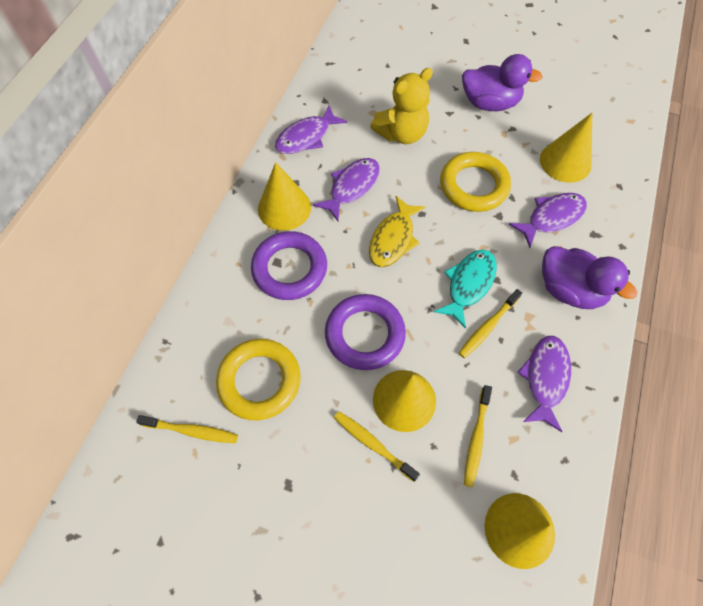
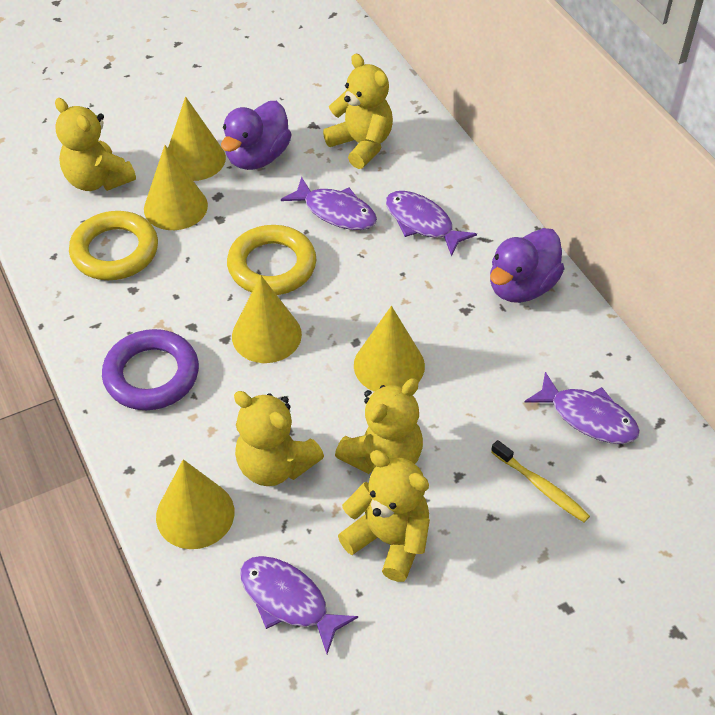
purple ring: [251,231,327,300] [325,294,406,370] = 2 -> [102,329,199,410] = 1
turquoise fish: [434,249,497,329] = 1 -> none = 0
yellow cone: [258,162,311,231] [373,370,436,432] [485,493,555,569] [540,113,592,183] = 4 -> [144,145,208,230] [156,459,234,549] [168,97,226,181] [232,275,302,363] [354,306,425,392] = 5
yellow fish: [369,196,425,267] = 1 -> none = 0
yellow teddy bear: [370,68,433,144] = 1 -> [55,98,136,191] [234,391,324,486] [323,54,393,169] [335,378,423,474] [338,450,430,582] = 5
yellow toothbrush: [136,415,238,443] [334,411,420,482] [459,289,522,358] [464,385,492,487] = 4 -> [491,440,590,523] = 1

